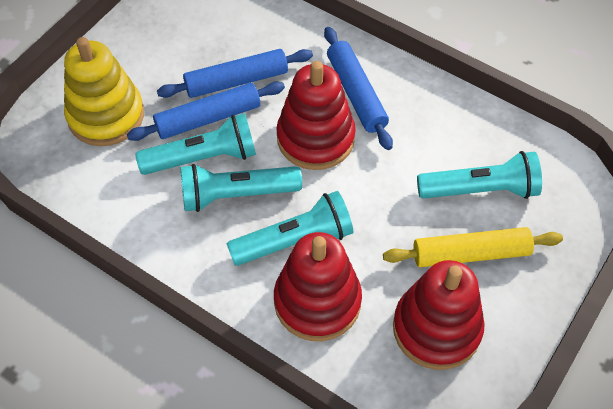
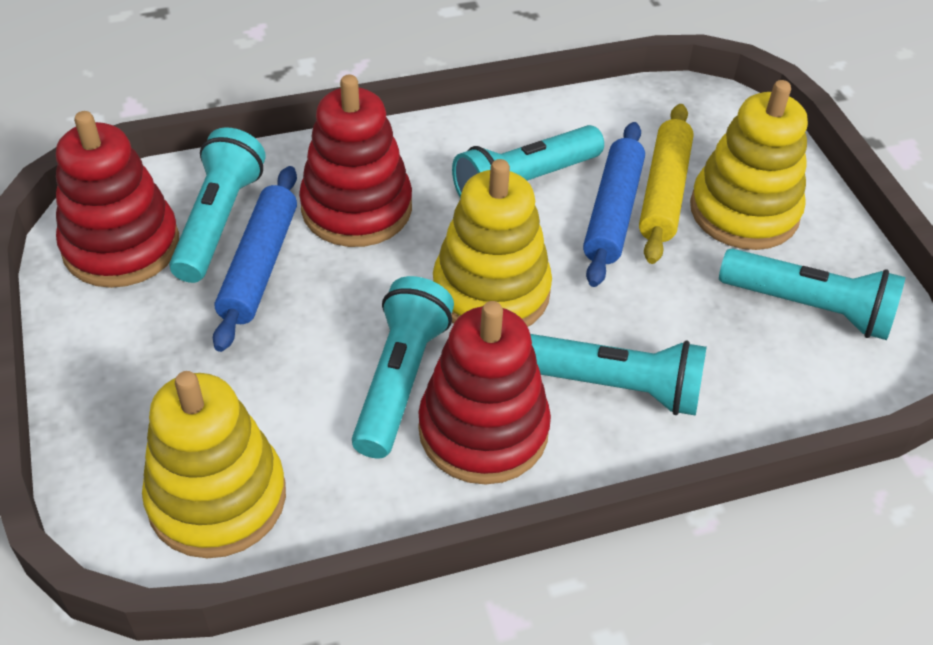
blue rolling pin: [127,82,285,141] [157,49,313,98] [324,27,393,150] = 3 -> [213,166,297,352] [583,122,645,287] = 2
turquoise flashlight: [135,113,256,175] [181,164,302,212] [227,191,353,266] [417,151,542,199] = 4 -> [169,127,266,283] [352,276,454,459] [452,125,604,197] [530,334,707,416] [719,248,905,340] = 5
yellow stacking toy: [64,37,144,146] = 1 -> [142,371,286,558] [433,159,552,327] [690,80,808,250] = 3

